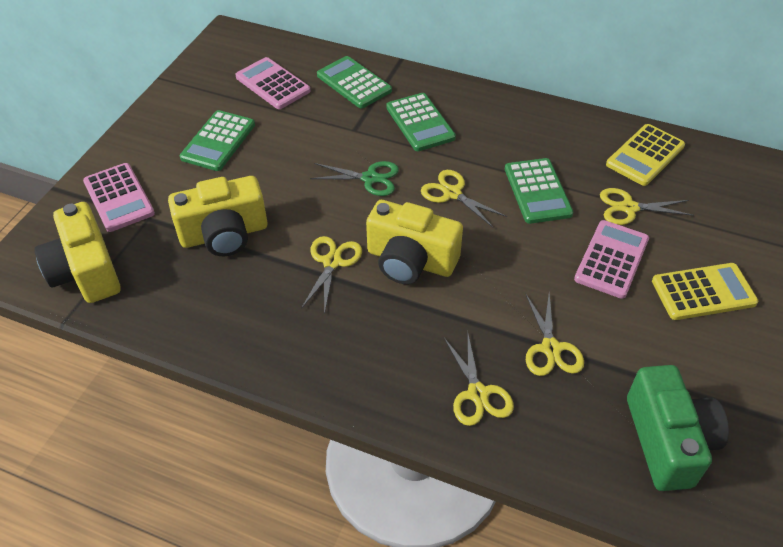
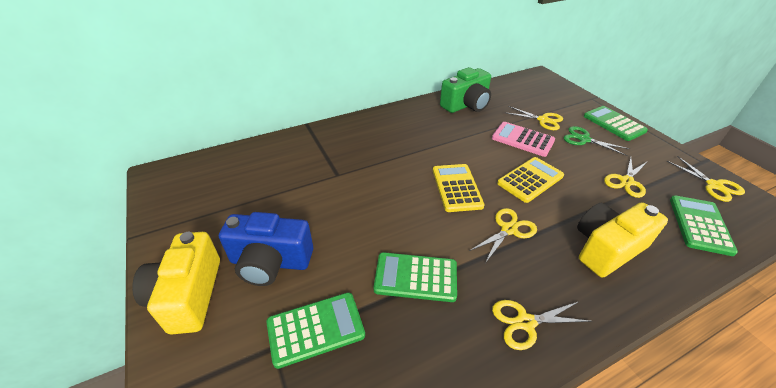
blue camera: none = 0 -> [219,212,313,286] = 1
pink calculator: [83,163,155,232] [235,57,311,109] [574,220,649,299] = 3 -> [492,122,555,157] = 1
yellow camera: [34,202,121,303] [168,176,268,256] [366,200,463,284] = 3 -> [132,232,220,335] [577,202,668,278] = 2

